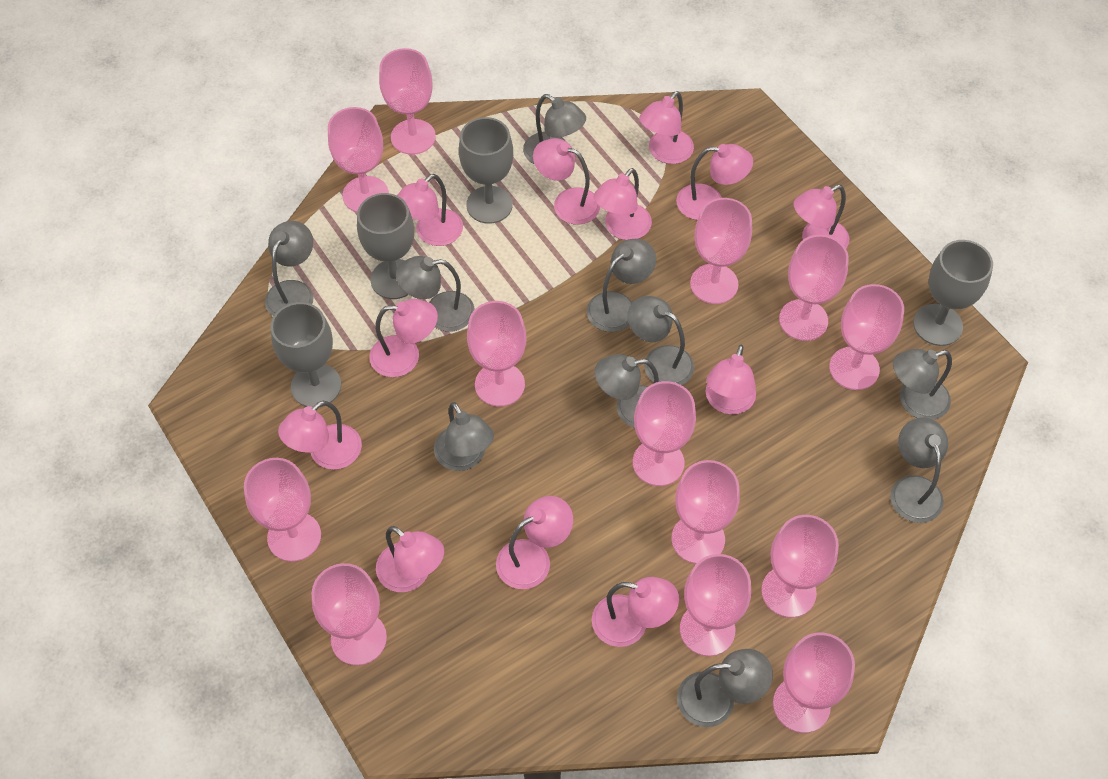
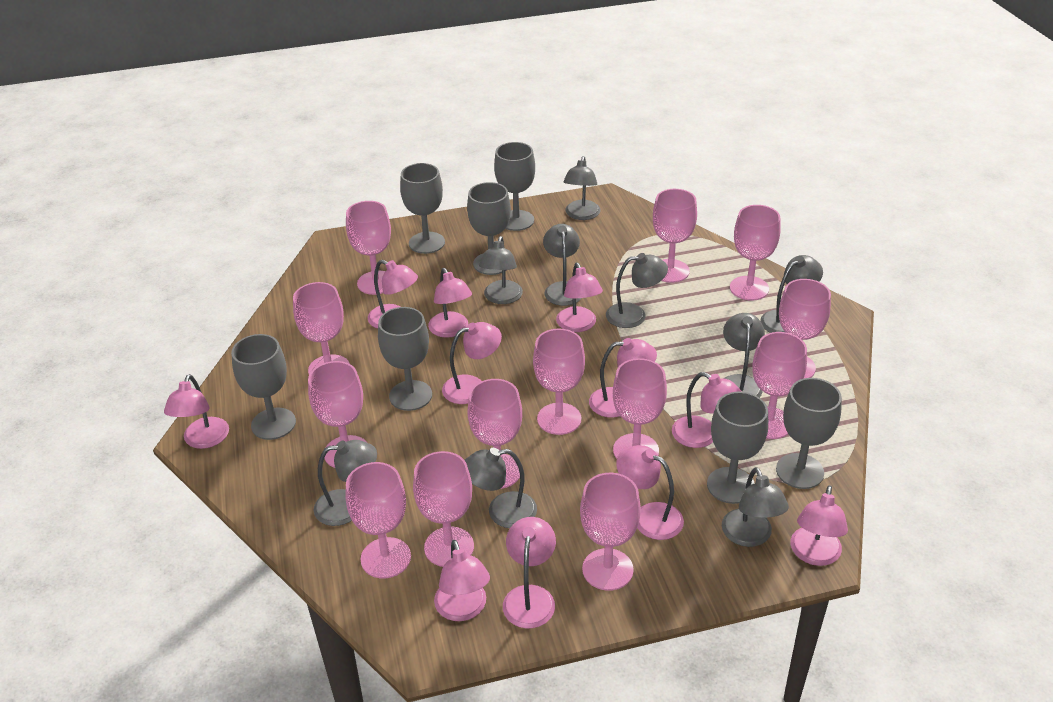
grey goblet: [271,302,341,407] [357,193,414,299] [459,117,513,224] [913,240,993,346] = 4 -> [231,334,296,440] [378,307,432,411] [400,163,445,254] [467,182,511,275] [494,142,535,231] [707,392,768,504] [776,378,842,489] = 7
grey lamp: [265,221,314,316] [396,256,475,332] [434,402,494,471] [523,94,586,165] [587,239,656,332] [594,354,659,428] [628,296,694,385] [677,649,773,727] [890,417,948,523] [893,349,952,420] = 10 -> [314,440,377,526] [465,448,537,528] [479,236,523,304] [543,224,581,306] [563,156,600,220] [606,253,668,328] [722,467,789,547] [723,313,765,398] [760,255,823,333] = 9
pink lamp: [278,401,362,470] [369,299,438,377] [376,526,444,592] [397,174,463,246] [496,496,573,589] [533,138,600,225] [592,577,679,647] [594,168,652,240] [639,91,694,164] [676,144,753,220] [706,345,756,415] [793,185,849,248] = 12 -> [164,374,229,449] [368,260,418,328] [428,268,472,338] [434,540,490,621] [442,322,502,404] [503,517,556,628] [556,263,603,332] [589,338,657,418] [616,445,684,540] [672,372,742,448] [790,485,848,566] = 11

